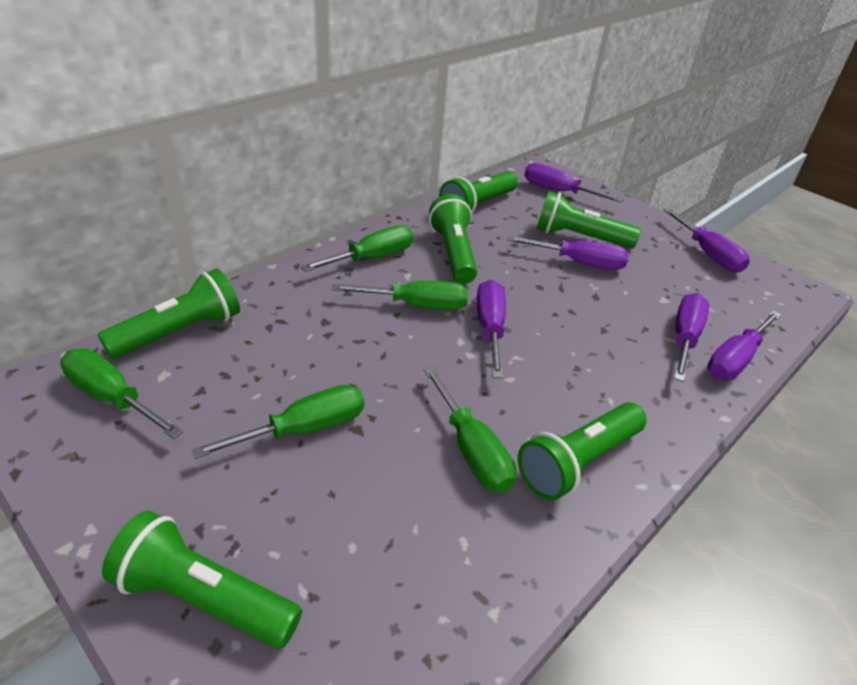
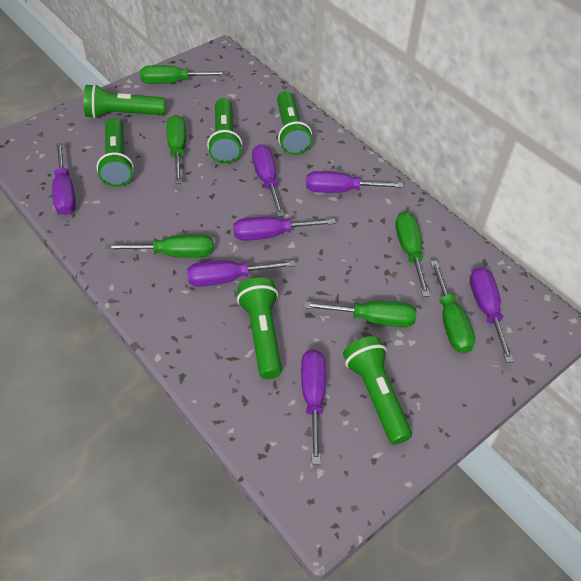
green screwdriver: [60,349,183,439] [191,385,364,459] [301,225,413,272] [332,281,468,310] [423,366,516,493] = 5 -> [106,234,213,258] [140,65,227,84] [166,115,186,184] [304,301,417,327] [395,212,430,297] [430,260,475,353] = 6
purple screwdriver: [477,280,506,378] [507,236,629,270] [524,163,624,203] [663,208,750,273] [674,293,709,382] [707,311,781,380] = 6 -> [52,143,76,215] [187,260,295,287] [233,217,336,241] [252,144,284,217] [301,349,326,464] [306,171,403,193] [470,267,514,363] = 7

